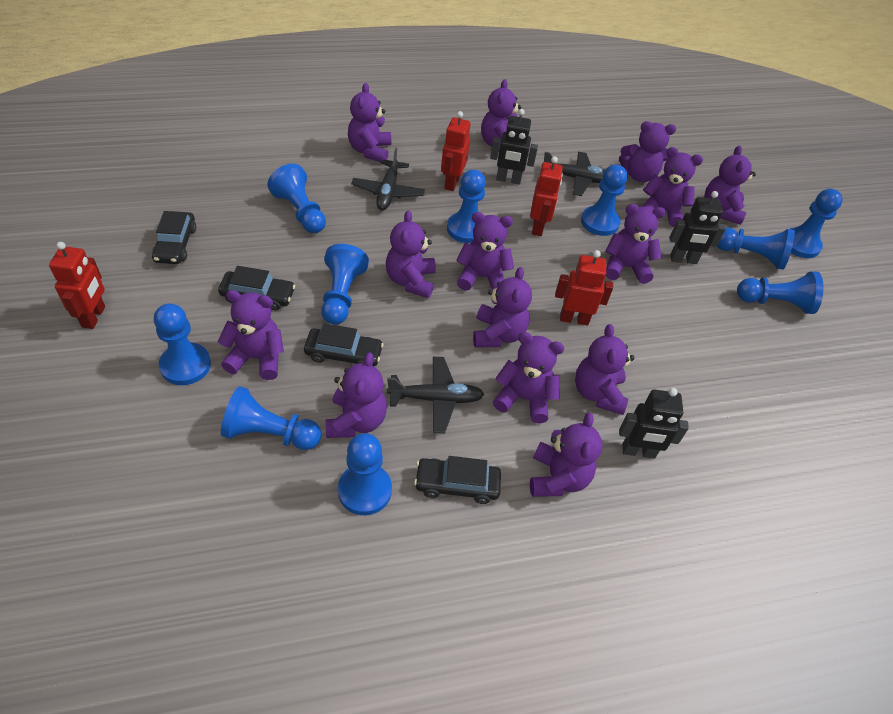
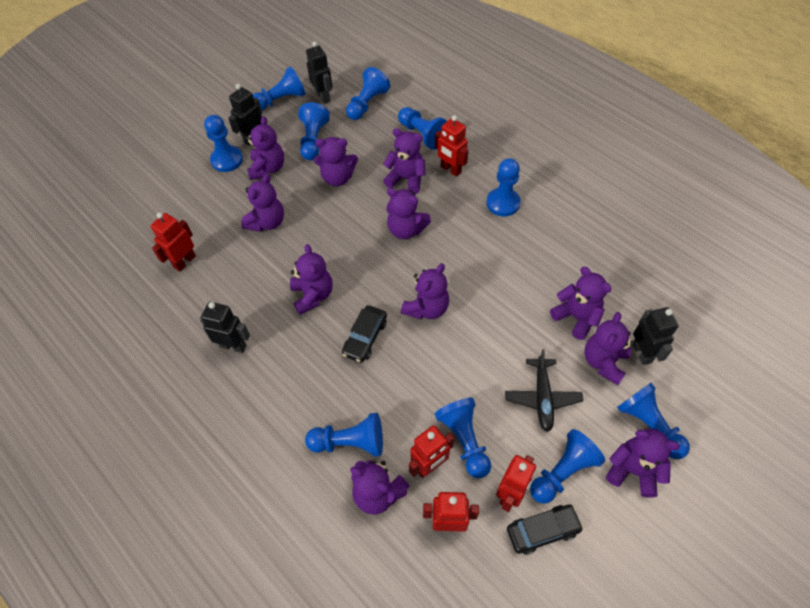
black car: [152,211,196,264] [218,266,295,310] [304,323,384,366] [414,456,501,504] = 4 -> [342,305,387,363] [507,505,584,555] = 2
black plane: [351,147,425,210] [387,357,484,434] [541,152,605,196] = 3 -> [505,349,583,432] = 1
black robot: [490,109,538,185] [619,388,689,459] [669,191,726,264] = 3 -> [200,302,250,353] [228,84,263,146] [306,41,332,104] [633,307,679,365] = 4
purple teddy bear: [217,290,284,380] [326,353,387,438] [348,83,391,162] [386,210,436,298] [456,212,514,291] [473,267,532,347] [481,79,521,150] [493,332,565,424] [530,413,603,497] [575,324,634,415] [605,204,666,284] [619,121,676,182] [642,147,703,227] [704,146,756,225] = 14 -> [241,174,284,232] [246,116,284,180] [290,244,333,315] [314,137,358,186] [350,461,410,515] [383,128,426,194] [386,188,431,239] [401,263,449,319] [550,267,612,340] [584,312,634,385] [606,429,680,498] = 11
red robot: [49,242,105,329] [441,111,471,191] [530,156,563,236] [555,250,613,326] = 4 -> [150,212,196,272] [409,425,454,478] [423,492,479,532] [435,115,469,177] [496,455,536,512] = 5

